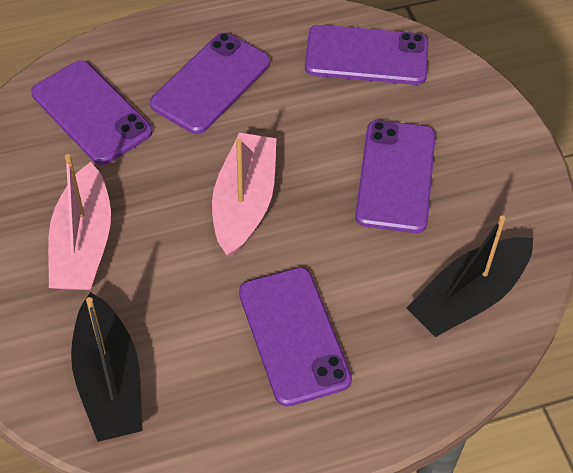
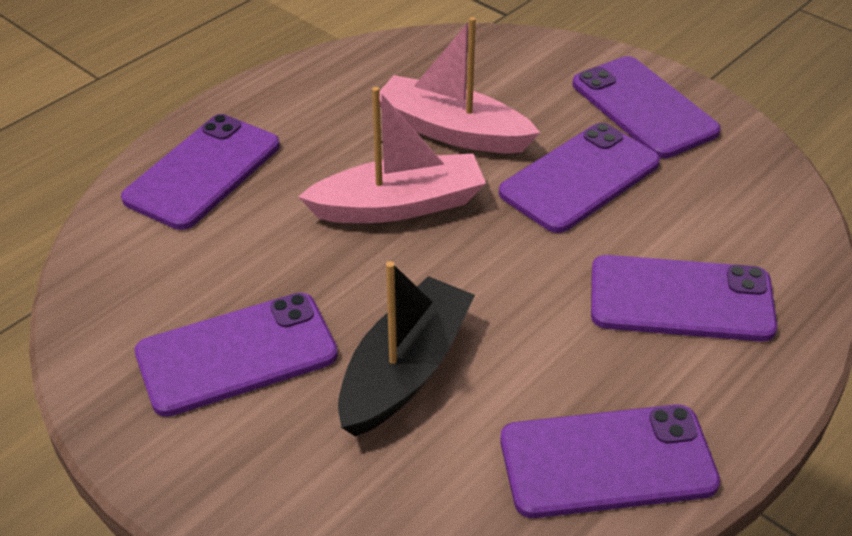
black boat: [71,292,143,442] [407,216,533,337] = 2 -> [338,261,475,437] = 1
purple phone: [31,60,152,165] [150,32,270,134] [239,267,352,407] [305,25,429,85] [355,120,436,233] = 5 -> [121,114,280,230] [135,293,338,417] [499,123,660,233] [500,404,720,518] [573,56,721,158] [591,255,777,342] = 6

